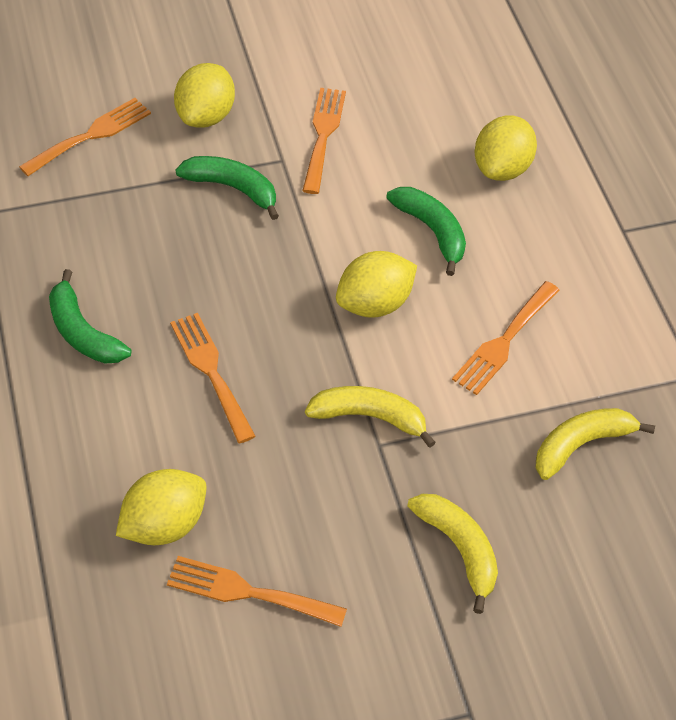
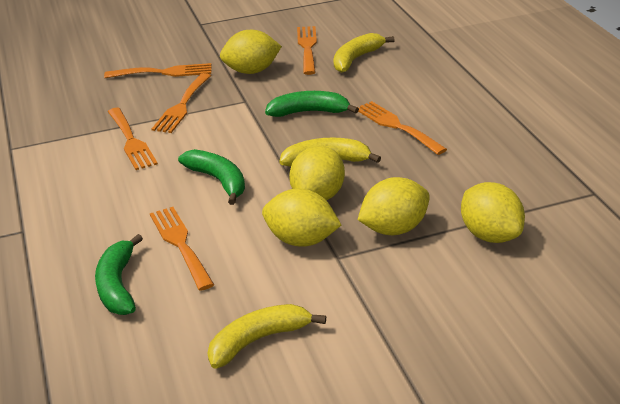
orange fork: [19,98,151,176] [167,556,347,627] [170,313,256,443] [302,88,346,194] [452,281,560,395] = 5 -> [104,63,212,78] [108,108,158,170] [150,207,214,291] [152,73,211,133] [297,26,317,75] [358,101,447,155] = 6
yellow lemon: [116,469,207,545] [174,63,235,128] [336,251,417,318] [475,115,537,181] = 4 -> [220,30,282,74] [262,188,341,247] [289,146,345,201] [358,177,430,235] [461,182,525,243] = 5

